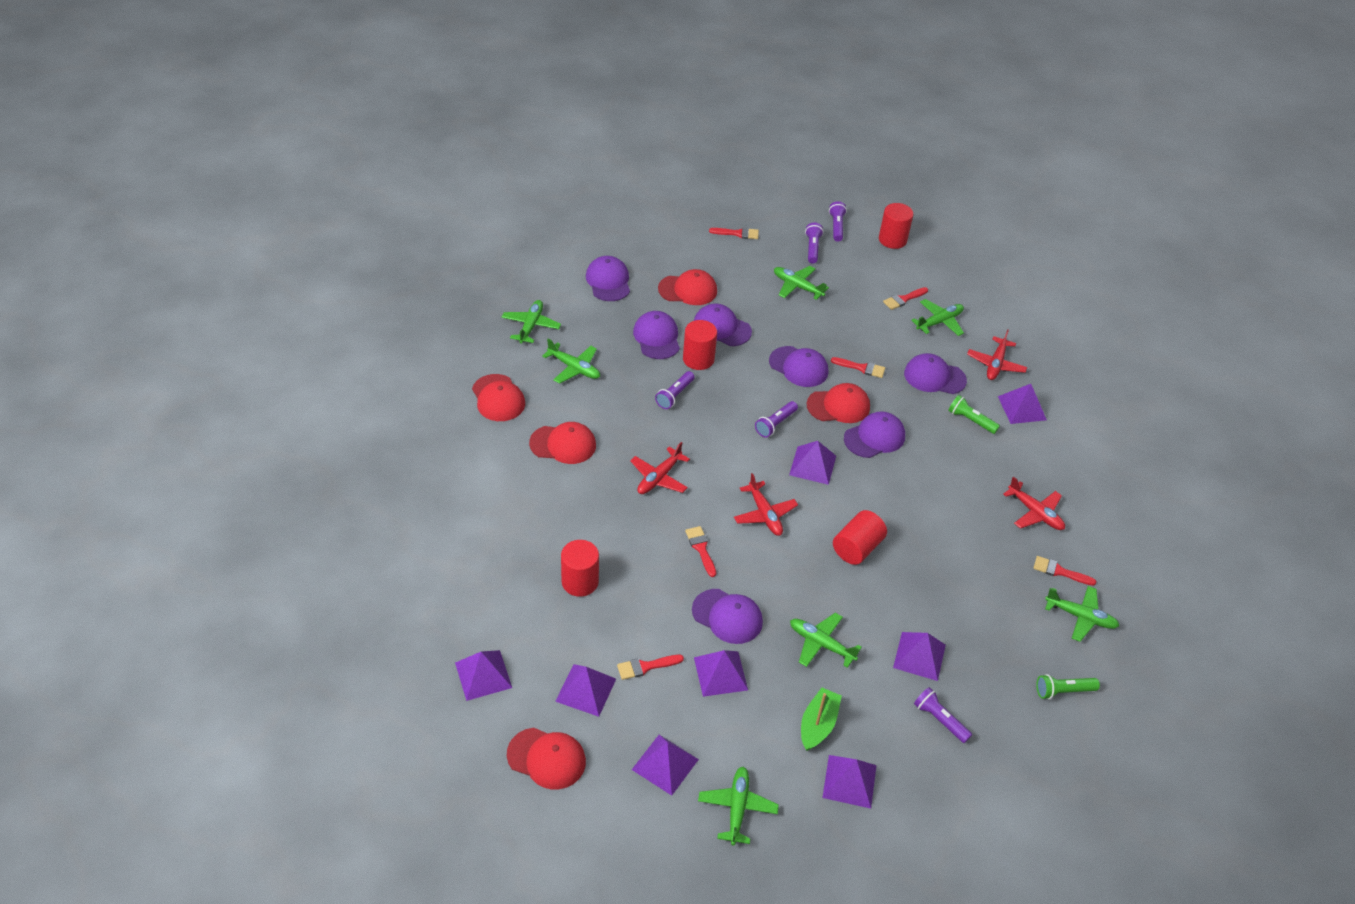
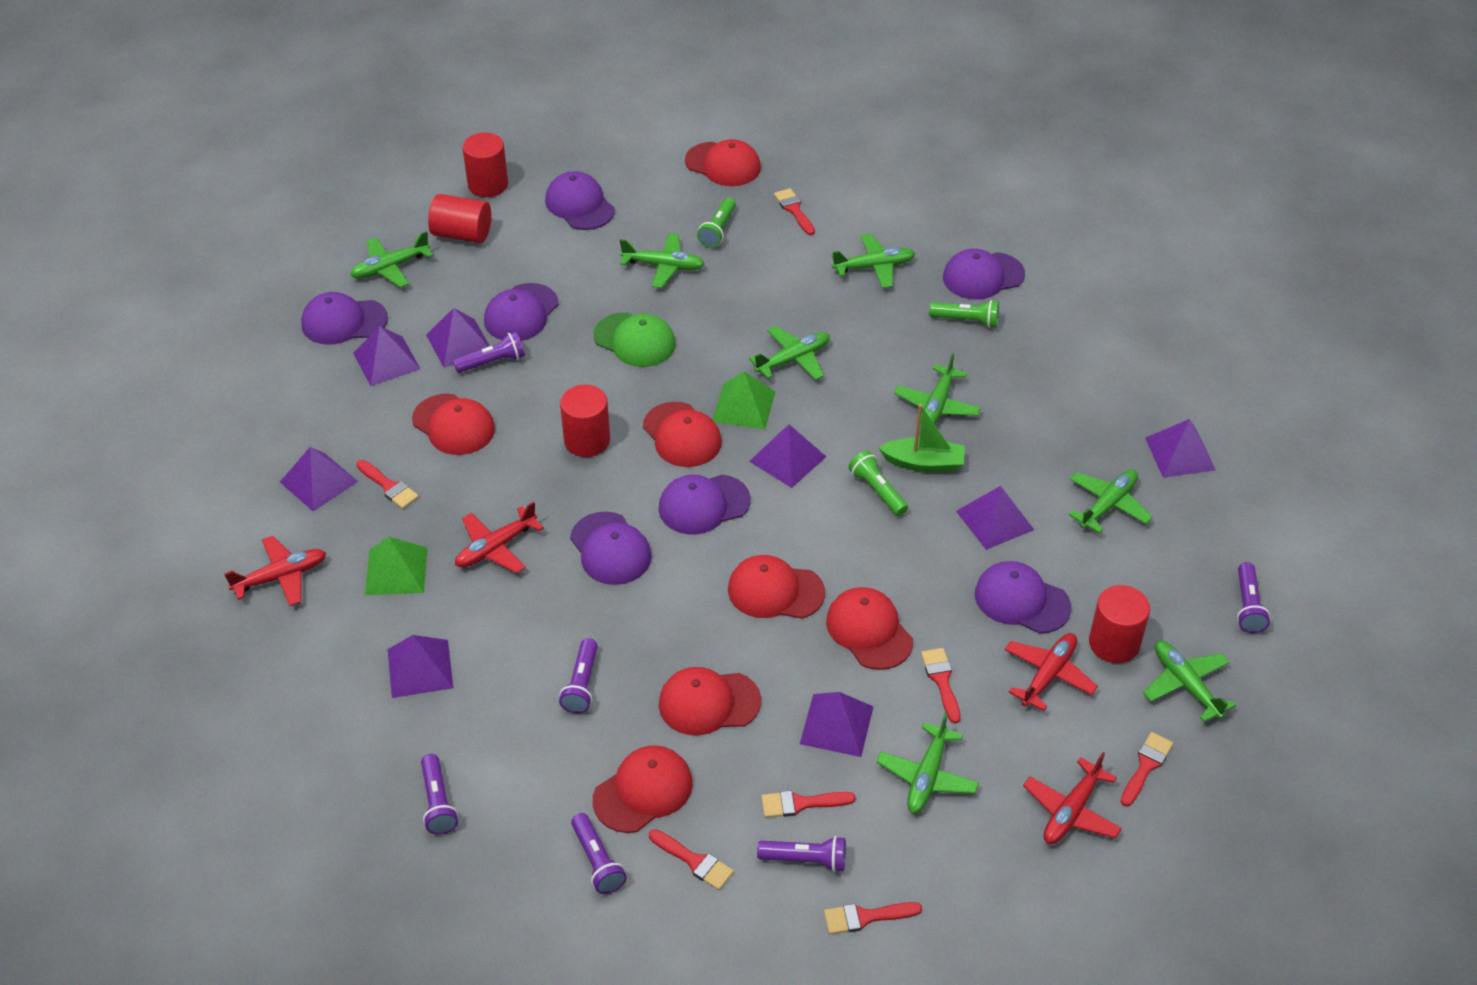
green cap: none = 0 -> [593,312,676,367] = 1
green flashlight: [948,395,1000,434] [1036,674,1100,699] = 2 -> [697,198,736,248] [848,451,908,516] [929,300,999,328] = 3
green plane: [502,300,561,344] [542,339,600,384] [698,767,779,846] [774,266,829,300] [790,613,862,668] [911,299,964,336] [1045,586,1119,642] = 7 -> [350,231,433,288] [620,233,705,288] [749,326,830,380] [831,234,915,288] [877,713,979,813] [894,353,981,424] [1069,469,1153,534] [1143,641,1236,722] = 8
green pyramid: none = 0 -> [365,537,427,595] [713,371,775,430] = 2
purple flashlight: [655,371,695,409] [755,401,798,438] [805,222,824,263] [829,201,847,242] [914,687,972,743] = 5 -> [421,754,458,835] [453,332,525,373] [559,638,598,714] [571,813,627,894] [757,836,846,872] [1237,562,1270,633] = 6
red brush: [617,655,684,680] [685,526,716,577] [709,227,759,239] [831,357,885,378] [883,287,928,310] [1033,556,1096,586] = 6 -> [356,460,419,509] [649,829,734,890] [761,790,856,818] [774,188,815,235] [824,902,922,934] [921,648,961,724] [1121,732,1173,806] = 7
red cap: [472,374,525,421] [507,728,586,789] [529,422,596,464] [658,269,717,305] [807,383,870,423] = 5 -> [412,394,495,455] [593,745,693,833] [643,402,722,467] [659,667,761,736] [685,139,761,186] [728,555,825,619] [826,587,913,670] = 7

